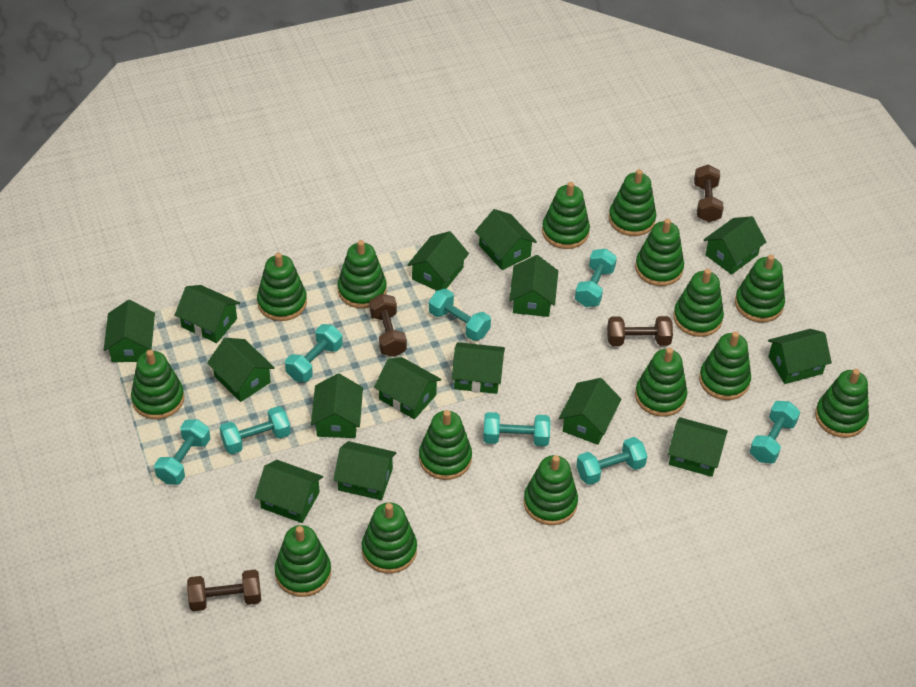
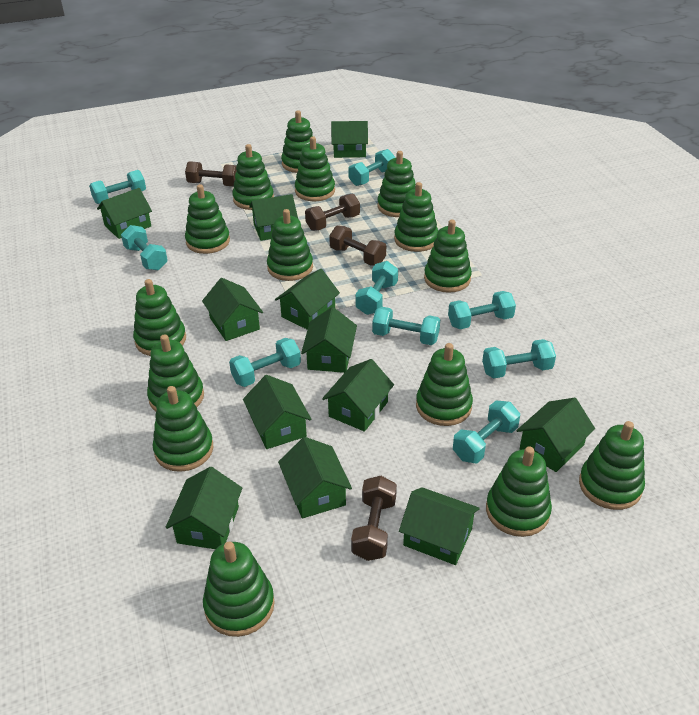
green house: [104,300,155,362] [175,285,240,343] [207,338,275,402] [255,460,323,523] [311,373,363,438] [333,441,396,500] [374,357,442,419] [407,231,469,291] [452,342,505,394] [475,209,537,270] [509,255,558,317] [559,378,622,445] [668,417,728,477] [703,216,766,275] [768,329,832,384] = 15 -> [97,188,152,239] [166,467,242,549] [202,278,263,341] [243,375,311,449] [249,194,298,241] [275,269,340,330] [278,437,352,518] [301,307,357,373] [322,359,394,432] [331,121,368,158] [399,487,480,565] [516,397,595,472] = 12
turquoise dumbbell: [154,419,211,485] [220,406,291,454] [285,324,343,382] [429,288,491,341] [483,412,550,446] [575,249,617,307] [576,437,647,485] [749,401,800,463] = 8 -> [89,170,146,204] [121,225,168,270] [229,338,301,387] [348,149,395,186] [355,261,398,315] [372,307,440,345] [448,291,516,329] [453,401,520,463] [482,339,556,378] = 9

